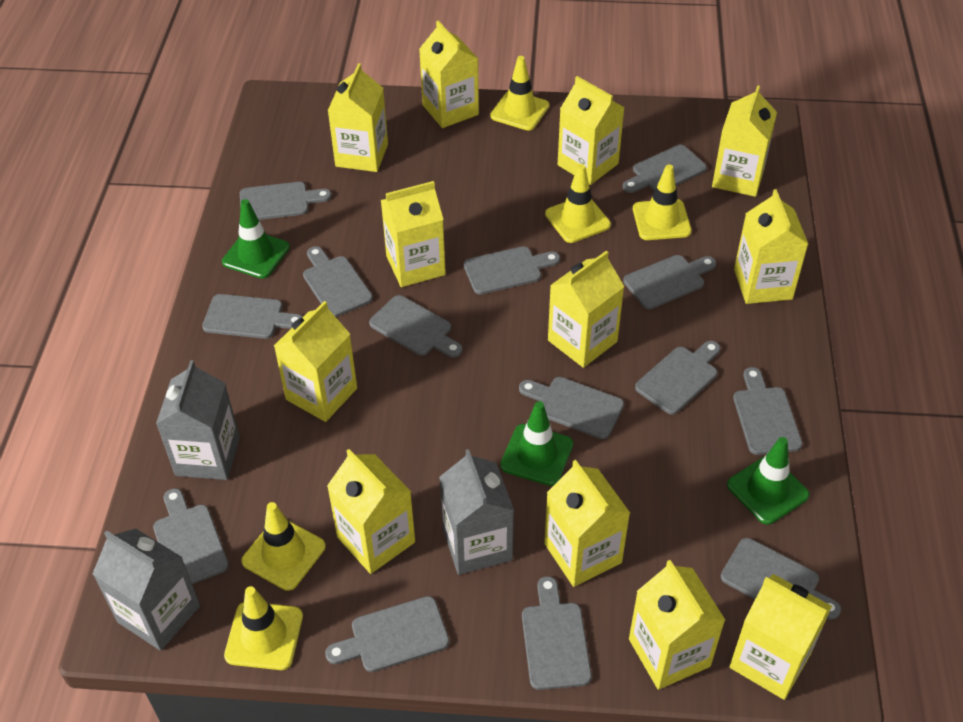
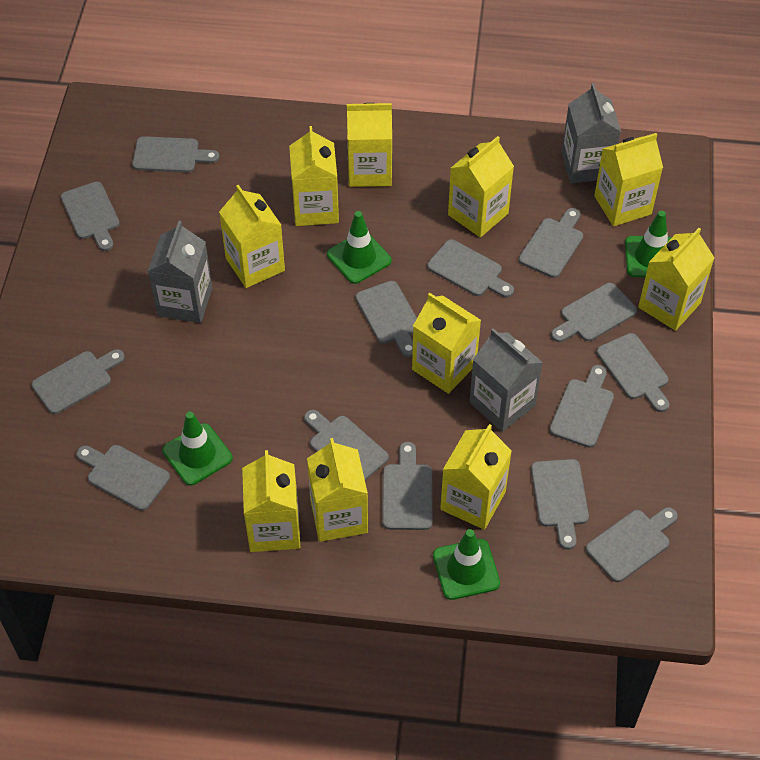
green traffic cone: [222,199,290,279] [500,401,573,486] [727,437,810,525] = 3 -> [162,412,233,486] [327,211,392,284] [433,529,500,600] [625,211,671,277] = 4
yellow carton: [274,301,357,422] [327,449,415,574] [328,63,388,172] [381,181,446,287] [419,21,479,128] [544,460,630,587] [548,251,624,368] [557,76,625,185] [629,560,725,690] [712,85,777,197] [730,574,832,700] [734,189,808,304] = 12 -> [219,185,285,288] [242,450,300,552] [289,126,339,226] [307,438,368,542] [347,103,392,187] [412,293,481,394] [440,424,512,530] [448,136,514,238] [594,133,663,226] [638,228,715,331] = 10
yellow traffic cone: [224,586,303,670] [241,502,326,591] [490,56,549,131] [545,164,611,243] [633,164,692,240] = 5 -> none = 0

